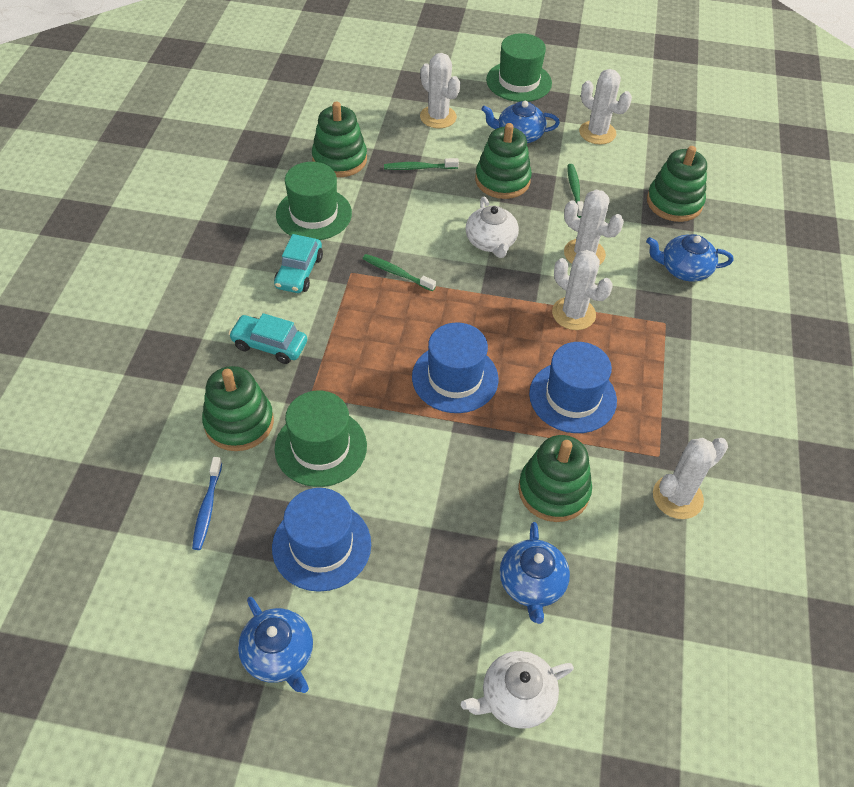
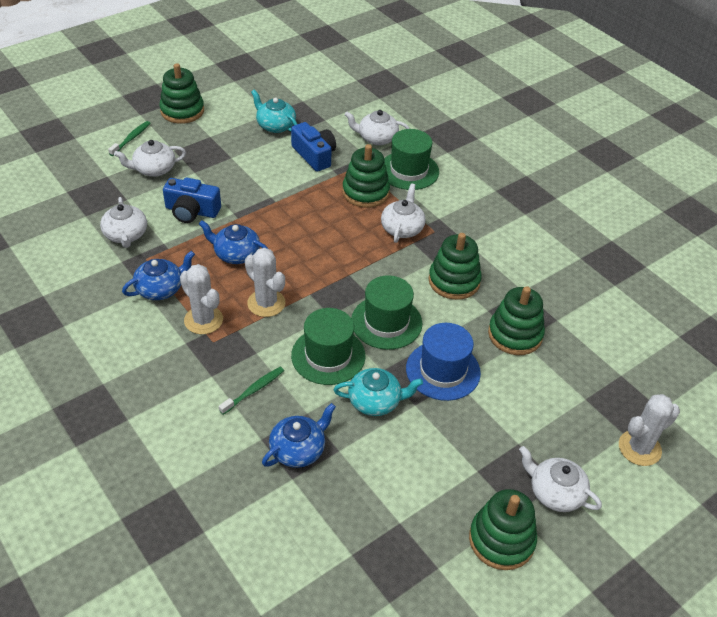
blue camera: none = 0 -> [163,178,221,223] [291,122,336,172] = 2
blue hat: [272,488,371,592] [412,322,498,413] [529,342,617,433] = 3 -> [406,323,481,401] = 1
blue teapot: [238,597,313,693] [481,101,560,143] [500,522,570,624] [646,234,733,282] = 4 -> [122,251,195,300] [199,220,268,264] [262,403,336,468] = 3
blue toothbrush: [192,457,222,550] = 1 -> none = 0
green toothbrush: [363,254,436,291] [384,158,459,170] [567,164,584,218] = 3 -> [108,121,150,156] [219,367,284,415] = 2
turquoise car: [229,313,307,364] [274,234,323,293] = 2 -> none = 0
turquoise teapot: none = 0 -> [251,90,297,133] [334,368,423,416] = 2
white cactus: [420,53,460,128] [552,250,613,330] [564,190,624,264] [579,69,632,144] [653,438,728,519] = 5 -> [180,264,223,334] [245,248,286,317] [619,394,680,466] = 3
white teapot: [461,651,574,729] [465,196,519,258] = 2 -> [100,197,147,248] [114,140,186,177] [345,110,409,145] [381,183,426,243] [519,446,602,512] = 5

